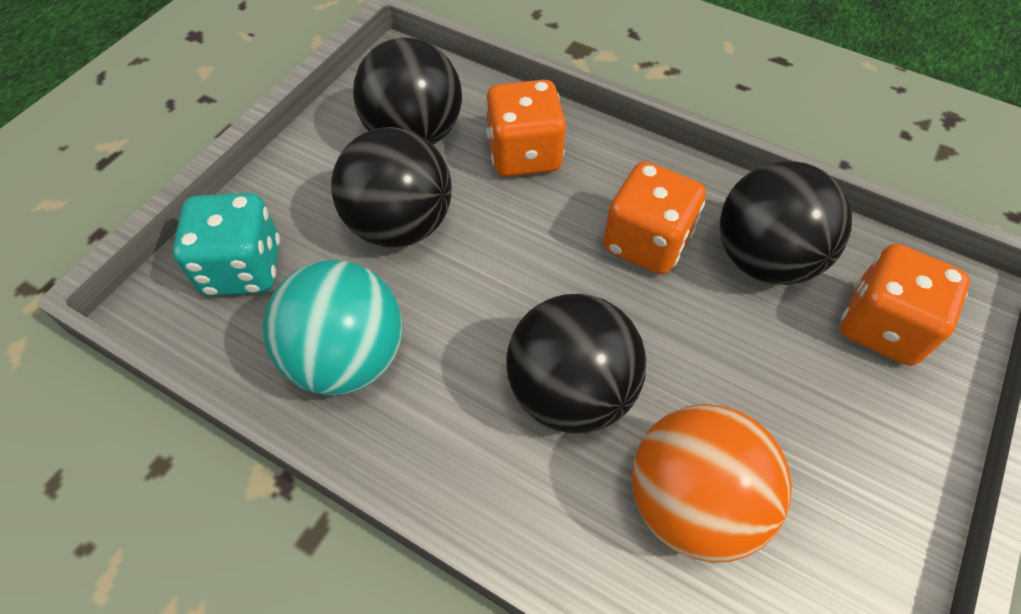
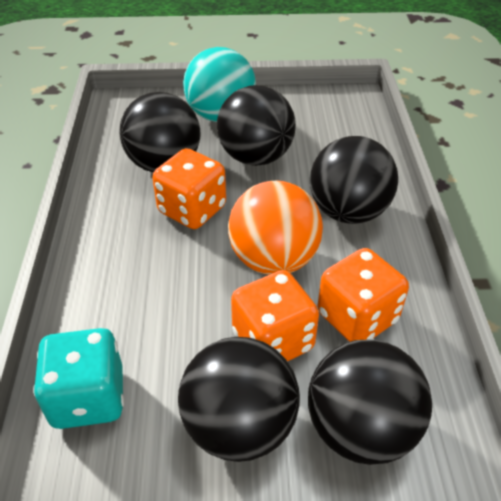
black ball: [331,127,452,248] [353,38,462,145] [506,294,646,434] [720,161,852,285] = 4 -> [120,92,200,172] [178,337,300,462] [217,85,296,166] [308,339,432,465] [310,136,398,224] = 5

